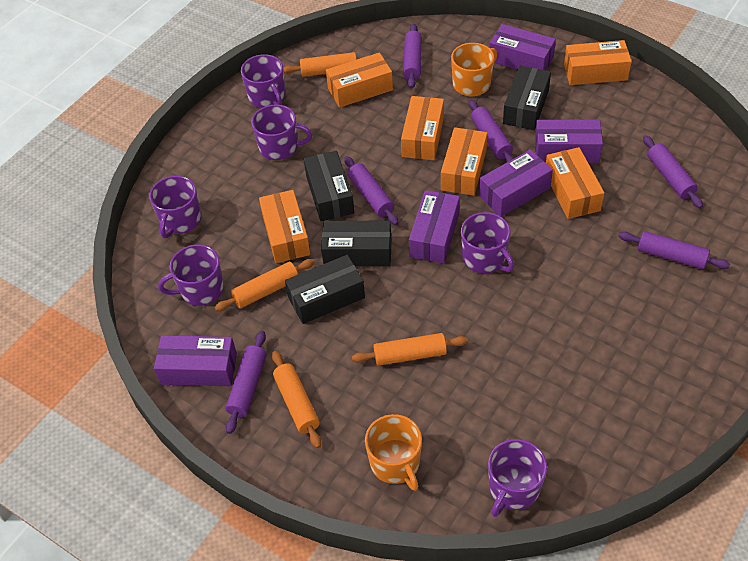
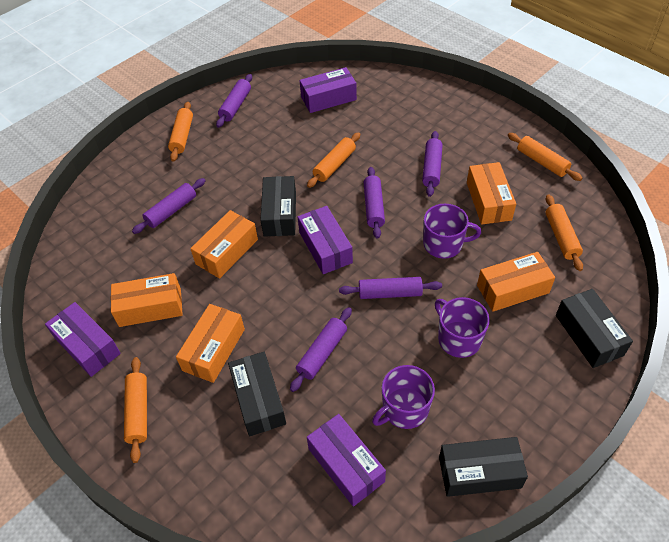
orange box: [259,190,310,263] [326,52,393,108] [401,96,444,160] [441,127,487,196] [546,147,604,219] [564,40,632,85] = 6 -> [111,273,183,327] [176,304,245,383] [190,210,258,279] [467,162,516,224] [477,252,555,312] = 5
orange mug: [365,414,422,491] [451,43,498,96] = 2 -> none = 0
orange rolling pin: [214,259,315,311] [272,351,321,448] [283,52,370,77] [352,333,468,366] = 4 -> [124,357,147,463] [168,102,193,162] [307,132,360,188] [508,133,582,181] [546,194,583,271] = 5
purple box: [154,335,237,386] [409,190,460,264] [479,150,553,217] [490,24,556,70] [535,120,603,163] = 5 -> [45,302,121,377] [298,206,353,274] [299,67,357,113] [307,414,386,507] = 4
purple mug: [149,176,201,238] [158,244,224,306] [241,54,285,108] [251,105,312,160] [461,212,514,273] [488,439,547,517] = 6 -> [372,365,435,429] [423,204,481,259] [435,297,490,358] = 3

